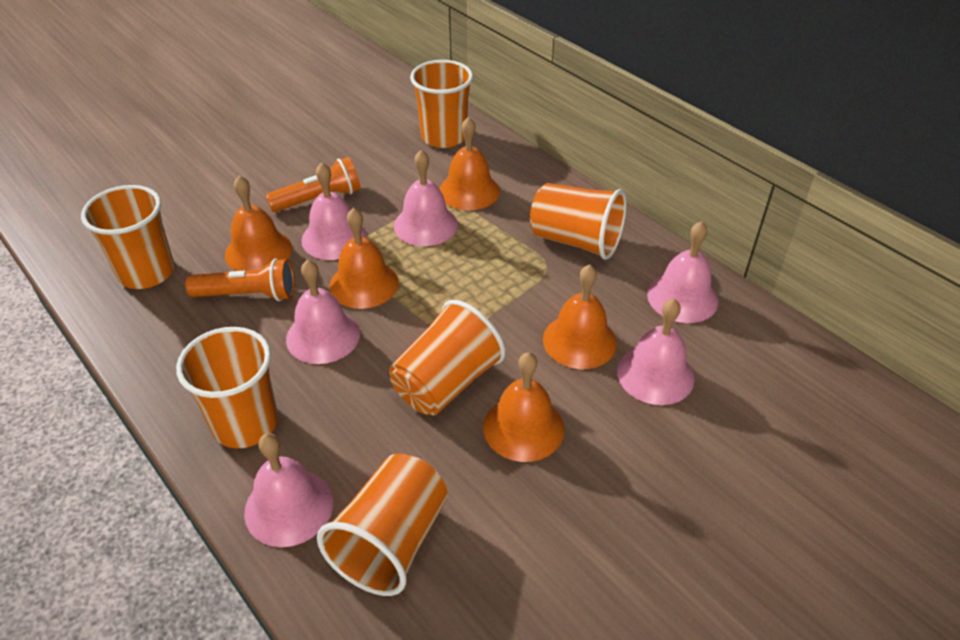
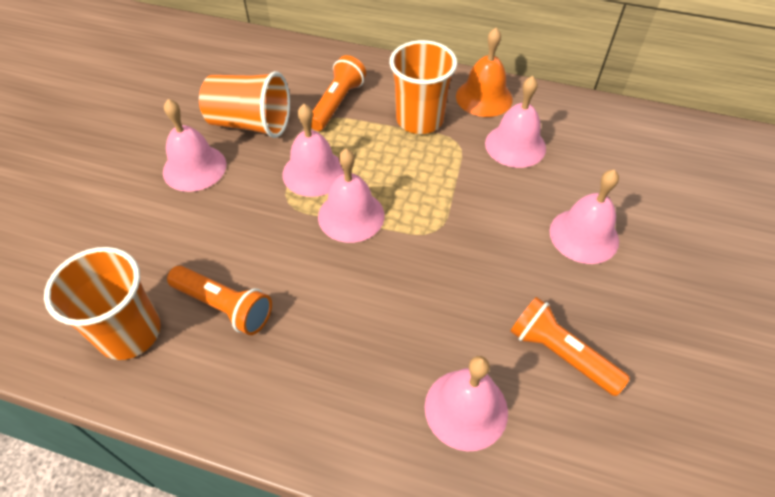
orange bell: [225,176,292,271] [329,208,399,309] [439,117,500,210] [483,352,565,462] [543,264,617,369] = 5 -> [456,28,513,117] = 1
orange cup: [81,185,174,289] [176,327,278,448] [317,454,448,596] [389,300,506,415] [410,60,473,148] [530,183,627,260] = 6 -> [44,247,161,360] [199,71,290,138] [389,40,457,134] = 3
orange flashlight: [185,259,295,301] [266,157,361,212] = 2 -> [167,266,272,335] [311,55,366,131] [510,297,630,396] = 3

